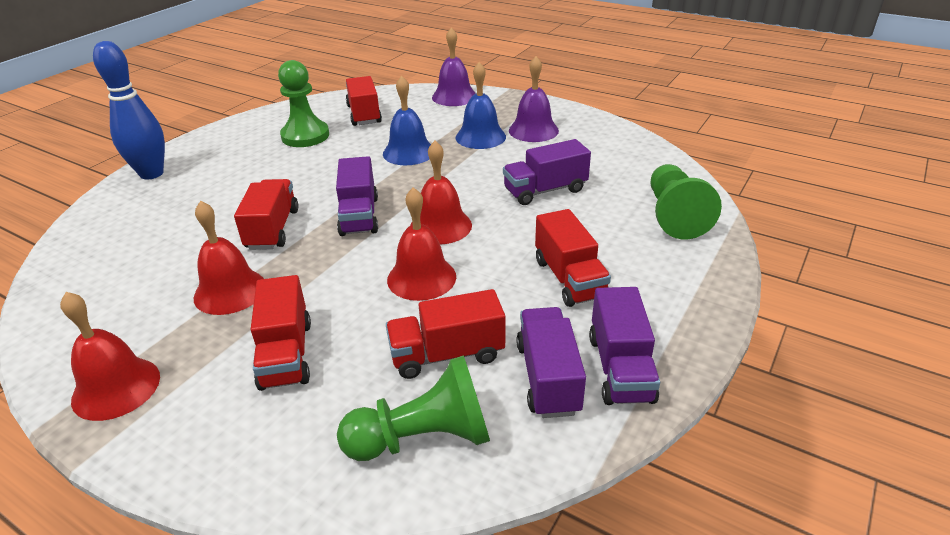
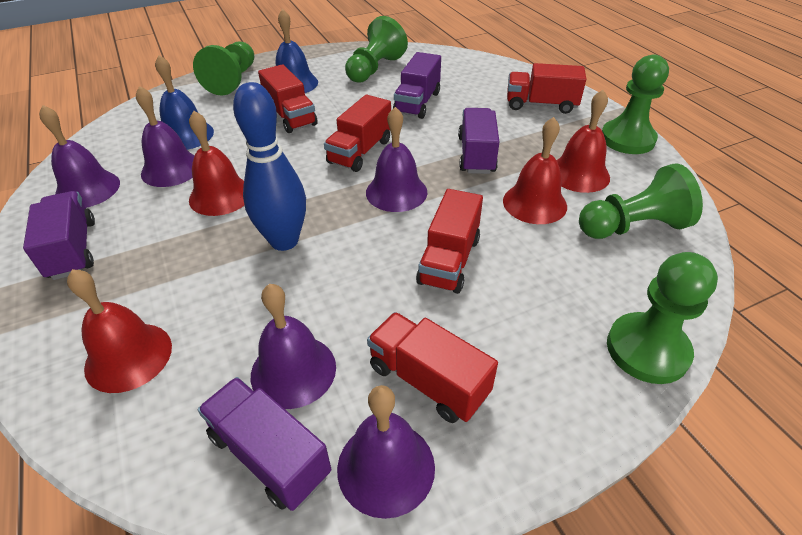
green pawn: [278,60,329,147] [337,355,490,461] [651,164,722,240] = 3 -> [193,42,254,96] [345,16,408,83] [579,163,703,239] [602,55,669,154] [607,252,718,384] = 5
purple bell: [432,28,476,106] [509,56,559,142] = 2 -> [39,105,120,208] [136,86,194,187] [251,284,336,409] [337,385,435,519] [366,107,427,212] = 5

